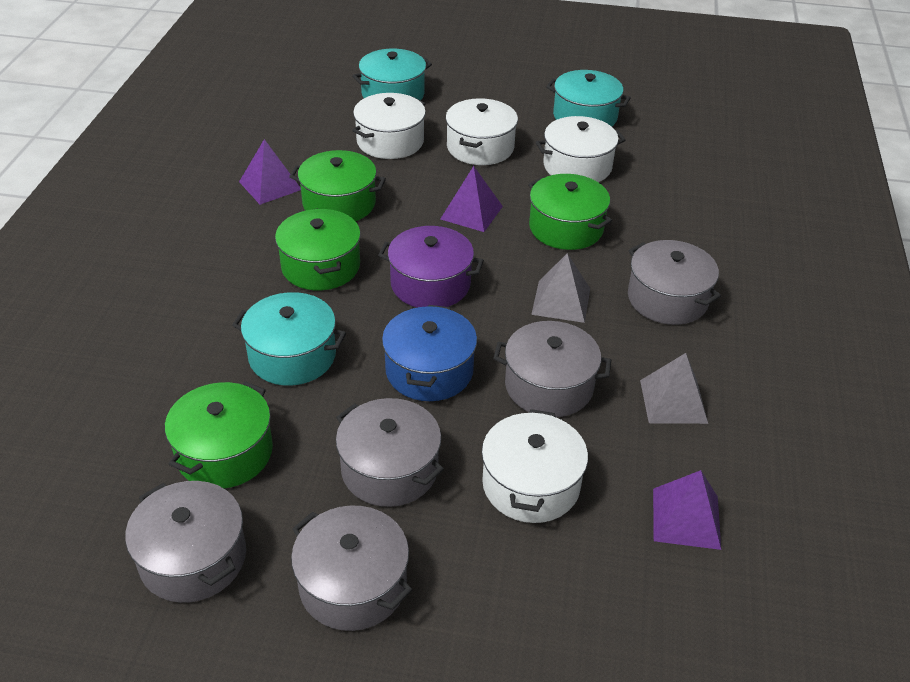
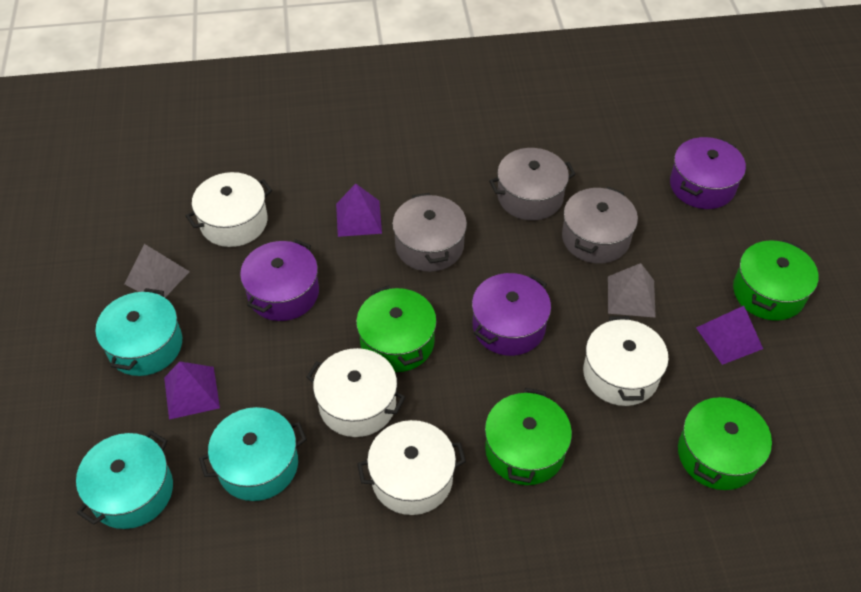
blue pot: [382,305,477,401] = 1 -> none = 0
grey pot: [125,481,246,603] [291,505,412,631] [336,398,444,507] [493,321,611,417] [628,240,721,325] = 5 -> [392,193,467,272] [489,148,576,220] [562,187,638,264] = 3
purple pot: [378,226,484,308] = 1 -> [240,239,319,321] [472,273,551,356] [670,137,746,209] = 3

